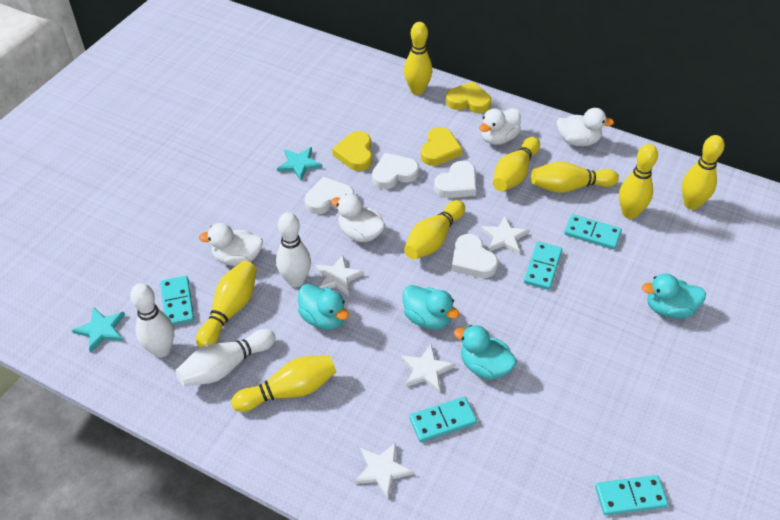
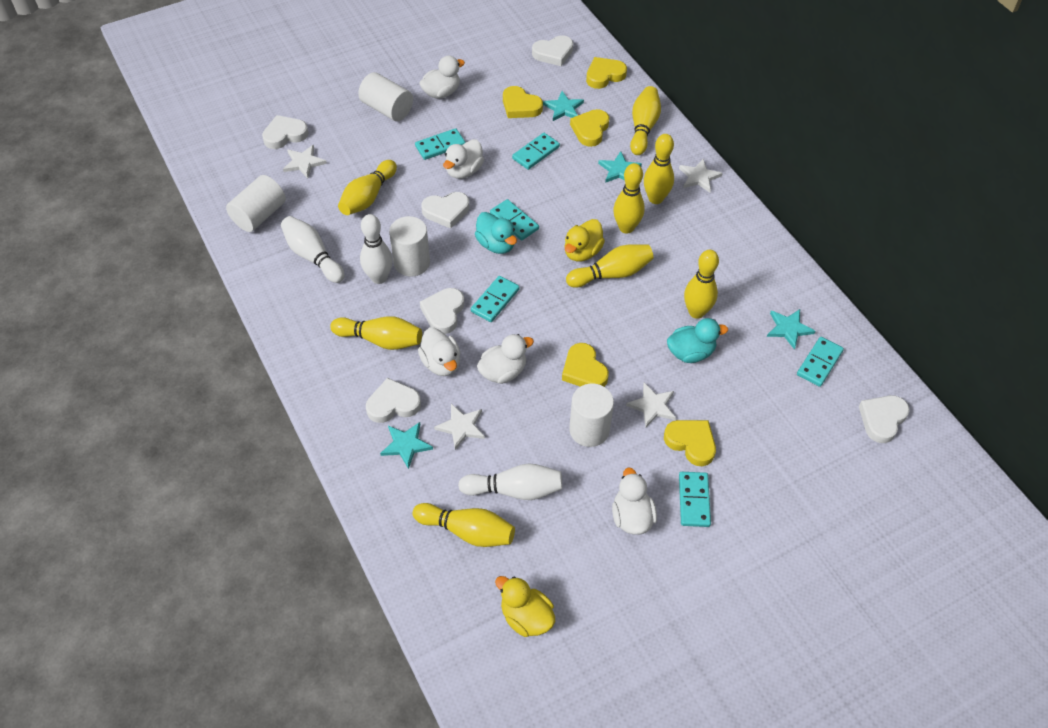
turquoise domino: [160,276,194,326] [409,397,477,442] [524,242,562,290] [564,214,622,249] [595,475,668,515] = 5 -> [415,128,466,160] [471,276,520,322] [490,199,539,240] [512,133,560,170] [679,472,711,527] [797,337,844,387] = 6
turquoise duck: [298,284,349,330] [403,285,459,330] [454,325,517,380] [642,273,706,319] = 4 -> [475,212,517,254] [667,318,728,363] = 2
turquoise star: [72,307,125,353] [277,147,323,181] = 2 -> [380,422,433,469] [543,91,584,121] [598,151,642,183] [767,309,815,350] = 4
white cylinder: none = 0 -> [226,175,286,232] [358,72,413,121] [389,216,430,277] [569,383,614,447] = 4
white duck: [199,223,263,266] [331,194,385,242] [479,108,521,145] [556,108,614,146] = 4 -> [418,328,461,376] [419,56,465,99] [443,139,484,179] [477,334,534,384] [612,467,657,535] = 5
white heart: [305,177,354,214] [372,153,419,189] [434,161,476,198] [452,234,498,278] = 4 -> [262,115,309,149] [366,378,421,423] [420,288,464,334] [421,192,469,229] [532,35,573,66] [859,395,910,443] = 6
yellow duck: none = 0 -> [495,576,555,637] [565,219,605,261] = 2
yellow heart: [332,131,372,171] [421,127,462,166] [446,82,491,113] = 3 -> [503,86,543,118] [562,343,609,387] [570,109,609,147] [586,57,627,89] [664,420,716,466] = 5

